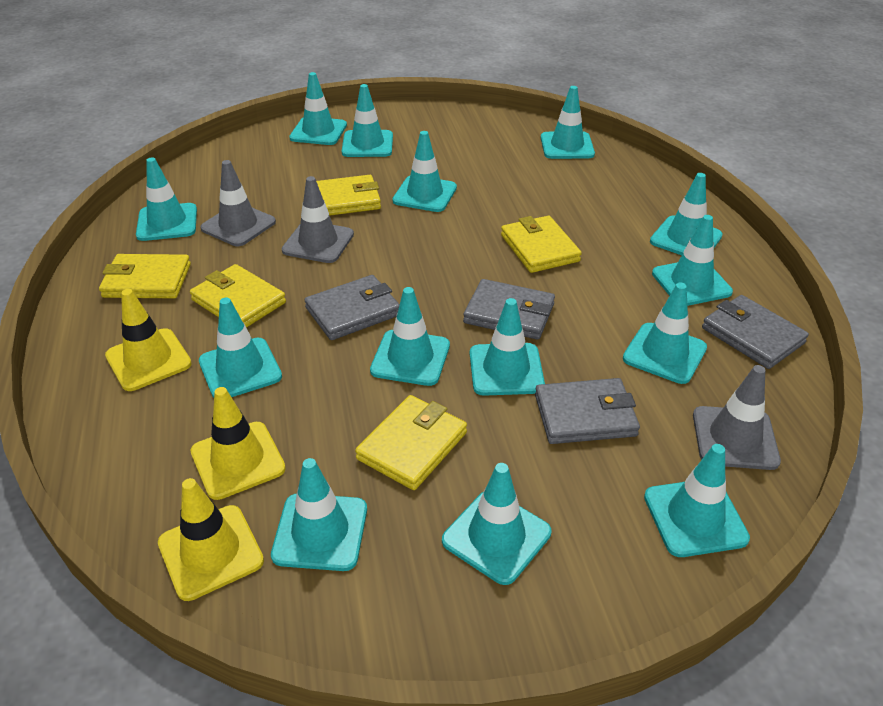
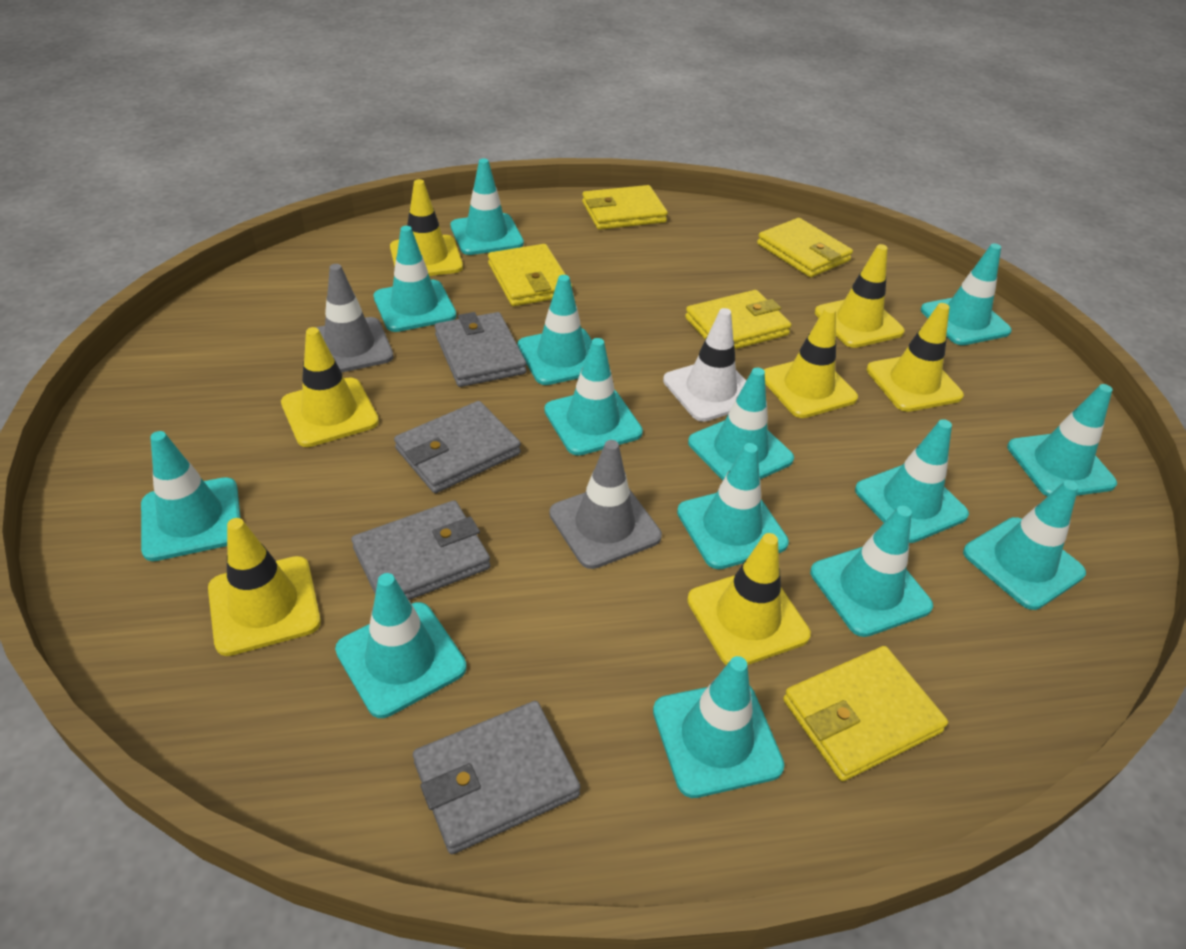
grey traffic cone: [200,160,276,246] [282,176,354,263] [693,365,781,470] = 3 -> [316,264,393,372] [549,440,662,569] = 2
white traffic cone: none = 0 -> [663,308,746,422] = 1
yellow traffic cone: [105,289,192,391] [158,478,264,601] [191,387,286,500] = 3 -> [208,518,321,656] [281,327,379,447] [390,179,463,276] [687,533,811,665] [764,306,858,418] [815,244,905,348] [867,303,964,412] = 7

